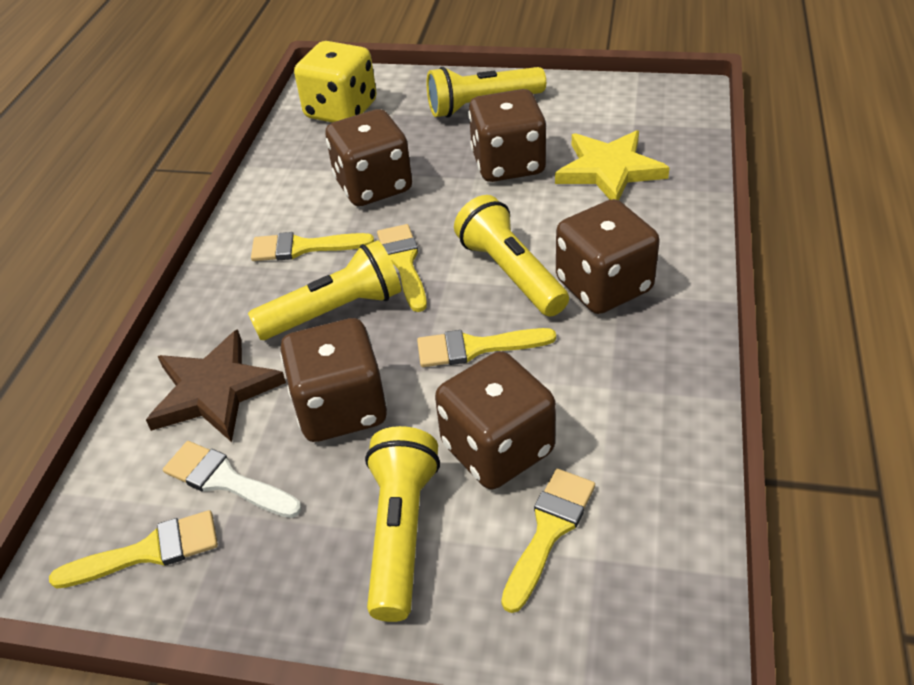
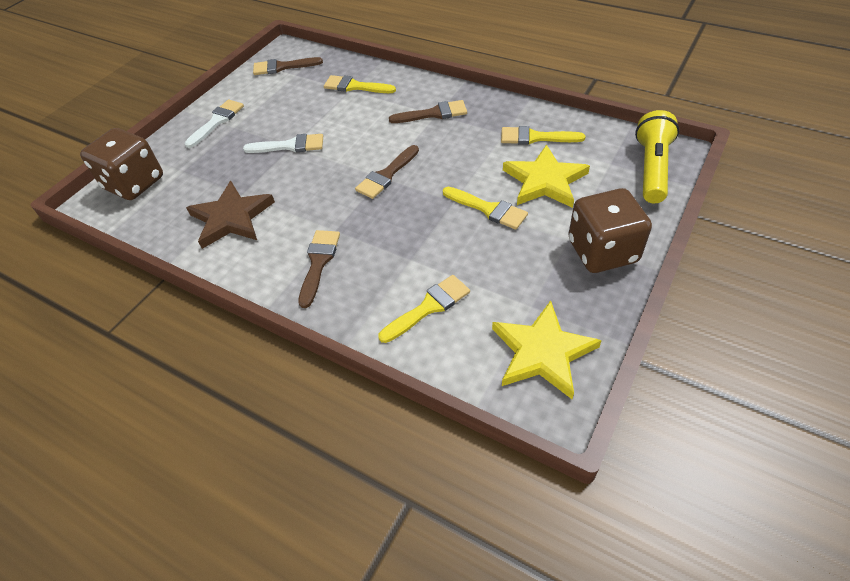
brown brush: none = 0 -> [253,57,323,75] [298,230,340,308] [355,145,419,199] [389,100,467,123] = 4
brown dice: [280,318,387,442] [325,109,412,206] [435,351,556,489] [468,89,547,182] [556,199,660,314] = 5 -> [80,128,163,200] [568,188,652,273] = 2
white brush: [163,441,302,518] = 1 -> [185,99,244,148] [243,134,323,153] = 2
yellow brush: [49,510,218,589] [251,232,374,261] [377,224,427,312] [417,328,556,367] [501,469,595,613] = 5 -> [324,75,396,93] [378,275,470,343] [443,187,528,230] [501,126,585,145] = 4
yellow dice: [294,41,376,122] = 1 -> none = 0
yellow flashlight: [248,240,401,340] [365,426,440,622] [426,67,546,118] [454,195,569,317] = 4 -> [635,110,679,203] = 1
yellow star: [555,130,670,201] = 1 -> [492,301,602,399] [503,144,590,208] = 2

